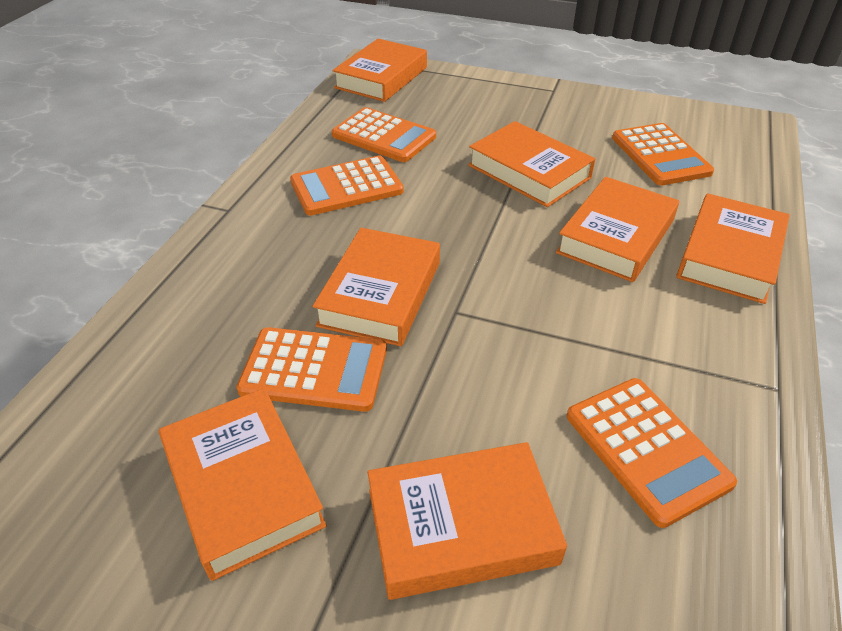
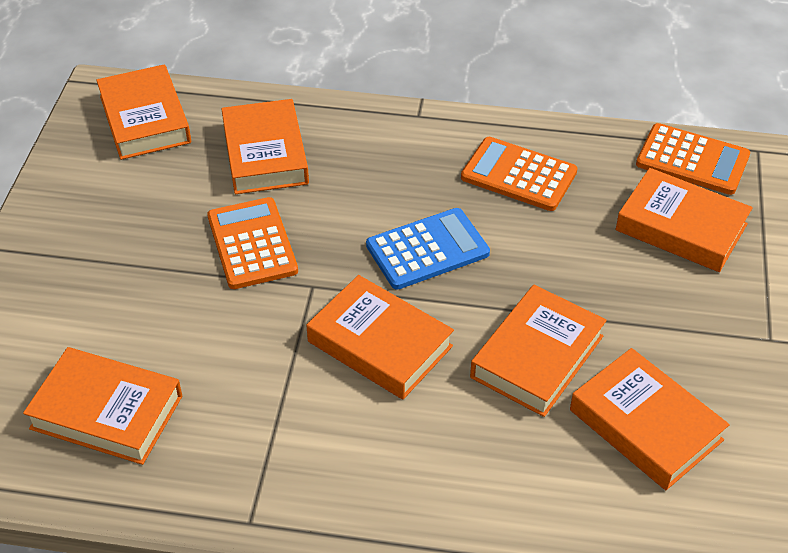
blue calculator: none = 0 -> [366,208,490,290] = 1
orange calculator: [236,327,387,412] [290,155,404,216] [331,107,436,162] [567,378,737,528] [612,123,714,186] = 5 -> [207,197,298,289] [461,137,578,211] [636,123,750,195] = 3

